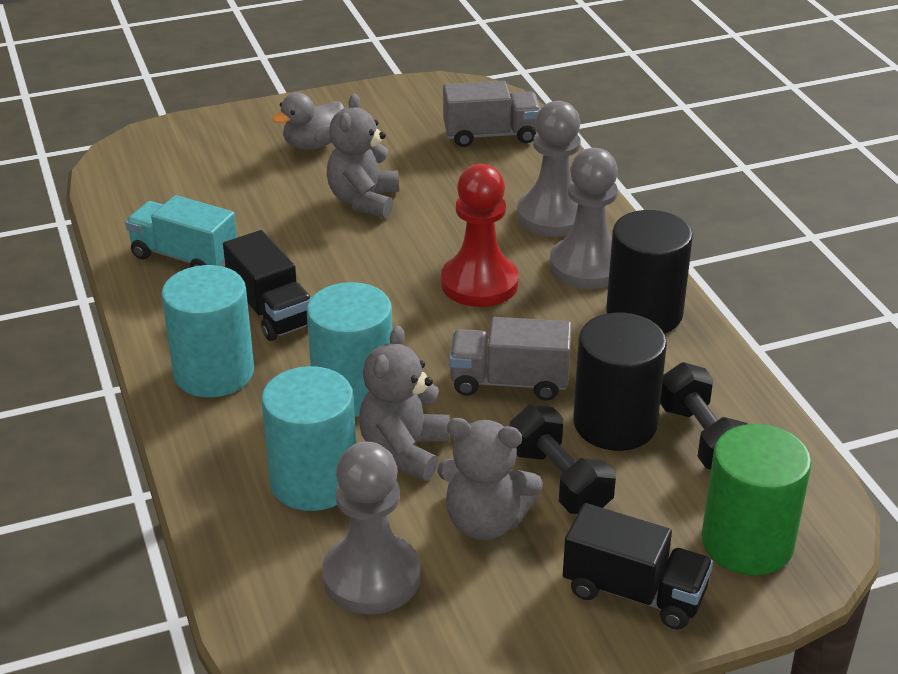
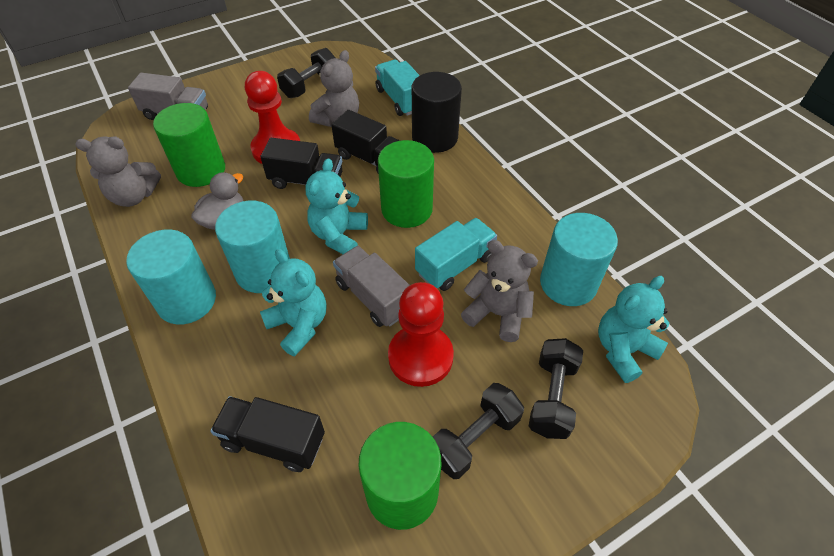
black cylinder: [573,313,667,451] [606,210,693,333] = 2 -> [412,72,462,153] = 1
black dumbbell: [510,404,616,514] [660,362,747,470] = 2 -> [277,48,336,98] [433,383,524,479] [529,338,583,439] = 3
black truck: [223,230,312,341] [563,503,713,630] = 2 -> [210,396,325,472] [261,138,342,189] [331,110,400,174] = 3
green cylinder: [701,424,811,575] = 1 -> [153,103,225,187] [358,422,441,530] [378,140,434,228] = 3
grey pawn: [322,442,421,614] [517,101,581,237] [550,148,618,289] = 3 -> none = 0
red pawn: [441,164,519,307] = 1 -> [245,71,300,164] [388,282,454,387] = 2
turquoise teddy bear: none = 0 -> [260,249,326,356] [306,159,368,254] [598,276,669,383] = 3
turquoise truck: [125,195,237,267] = 1 -> [375,59,420,116] [415,218,497,291] = 2

